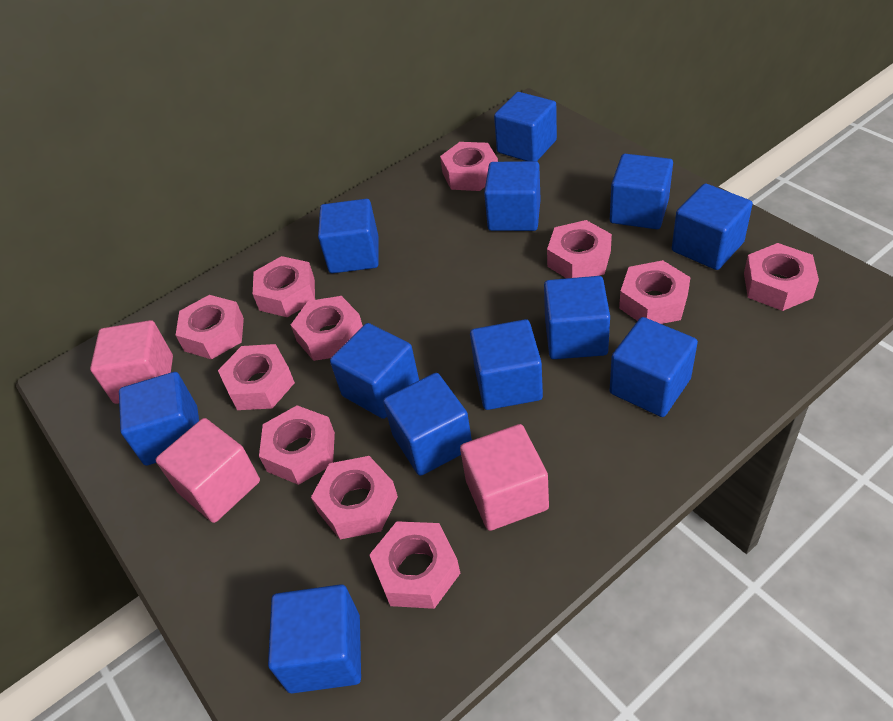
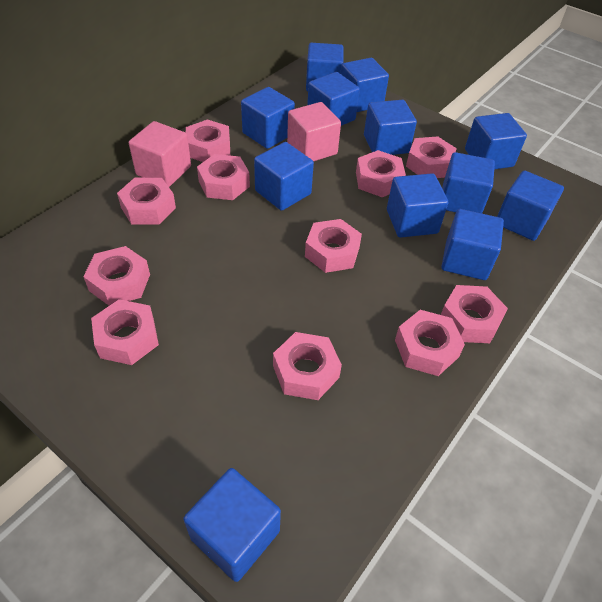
pink cube: [90,320,173,404] [156,418,260,523] [460,424,549,531] = 3 -> [129,121,191,187] [287,102,341,161] = 2

